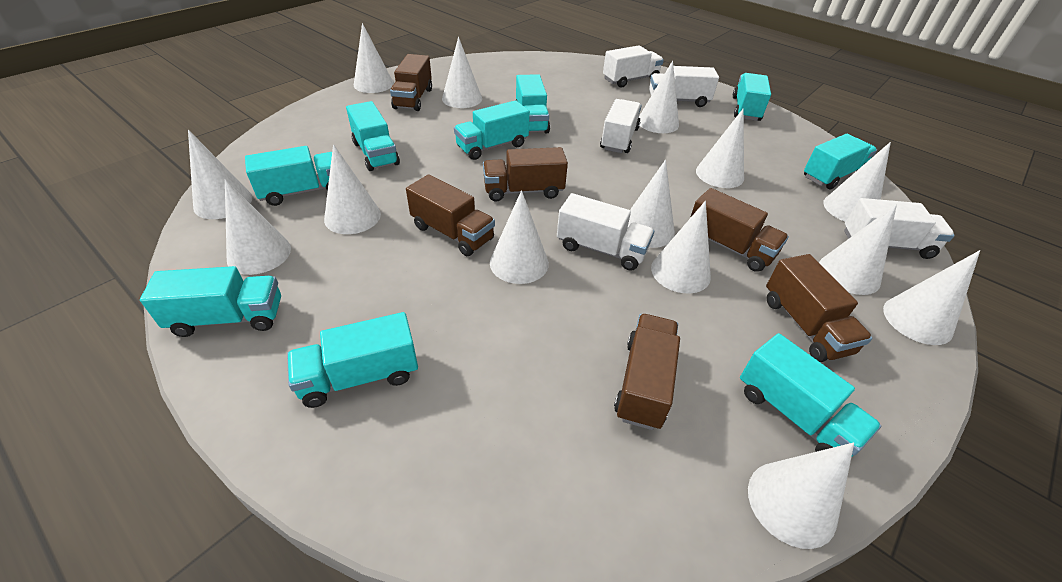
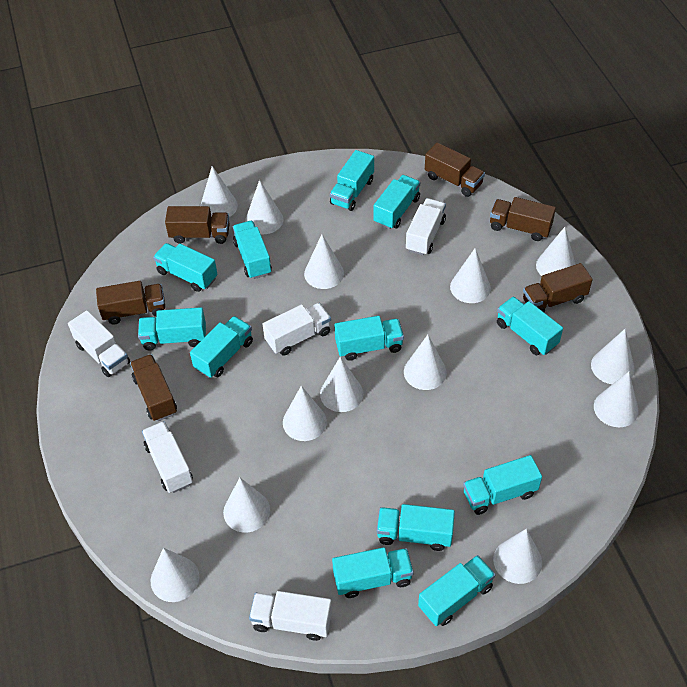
turquoise truck: [140,266,281,337] [245,146,332,206] [287,312,418,408] [346,101,400,171] [454,100,530,160] [516,74,550,134] [733,73,771,121] [740,333,881,457] [804,134,877,190] = 9 -> [138,307,206,350] [153,243,217,292] [190,316,253,378] [233,221,272,279] [330,150,374,211] [332,547,414,598] [334,316,404,361] [374,175,420,229] [377,504,455,551] [418,555,495,626] [463,455,542,515] [497,297,563,355] = 12
white cone: [188,130,252,219] [225,179,291,275] [324,144,381,234] [354,23,394,93] [442,37,482,108] [490,190,549,284] [627,160,675,248] [639,61,679,133] [651,201,711,293] [696,108,744,188] [748,442,854,549] [819,204,897,295] [823,142,891,222] [883,250,980,345] = 14 -> [151,548,199,602] [200,166,238,217] [223,478,270,533] [245,180,283,234] [283,386,327,441] [304,234,344,289] [320,357,363,412] [404,335,447,390] [450,248,491,303] [493,529,542,584] [536,227,576,276] [591,329,635,384] [594,372,639,427] = 13

